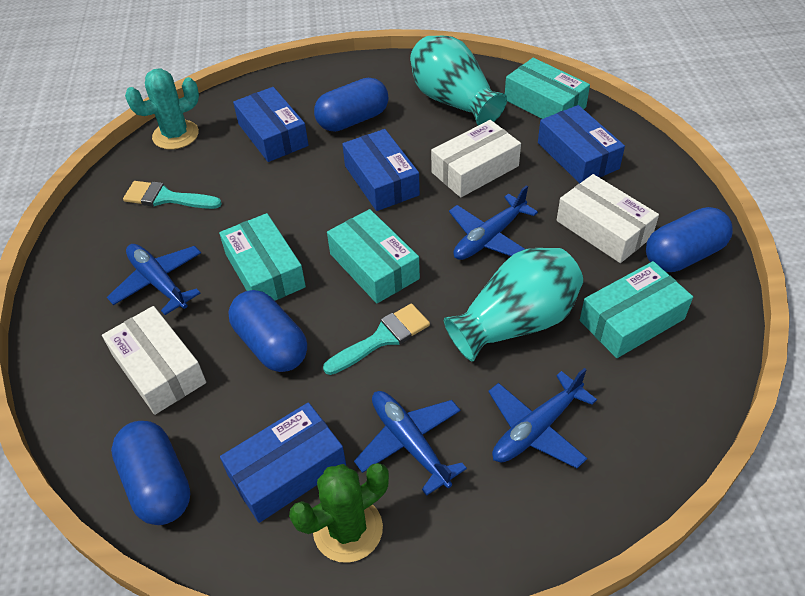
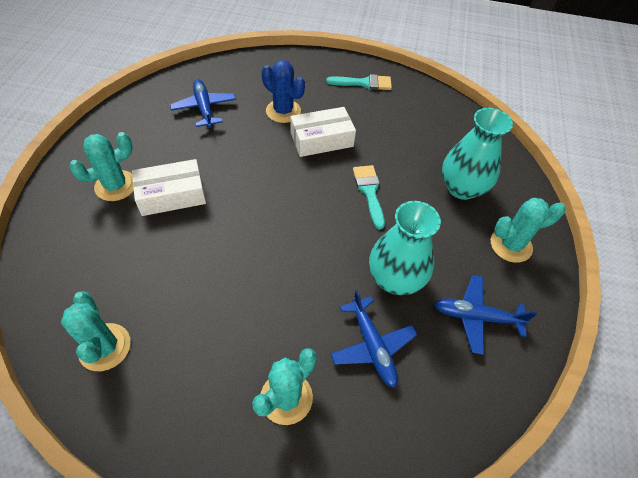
blue box: [220,402,346,523] [233,87,308,162] [342,129,420,211] [538,105,625,183] = 4 -> none = 0
blue cactus: none = 0 -> [261,60,305,123] = 1
blue capsule: [111,421,191,525] [229,290,307,372] [314,78,389,132] [646,207,733,272] = 4 -> none = 0
blue plane: [107,244,201,315] [354,391,467,496] [449,185,538,260] [488,368,597,468] = 4 -> [170,79,236,128] [330,290,417,388] [434,275,537,355] = 3
green cactus: [289,463,389,563] = 1 -> none = 0
turquoise box: [219,213,306,301] [327,209,420,303] [505,58,590,119] [580,261,693,358] = 4 -> none = 0
turquoise cactus: [125,68,199,150] = 1 -> [61,291,131,371] [69,132,134,201] [252,348,317,425] [491,198,565,263] = 4
white box: [102,306,206,415] [431,120,521,198] [557,174,659,263] = 3 -> [132,159,206,216] [290,107,356,157] = 2

